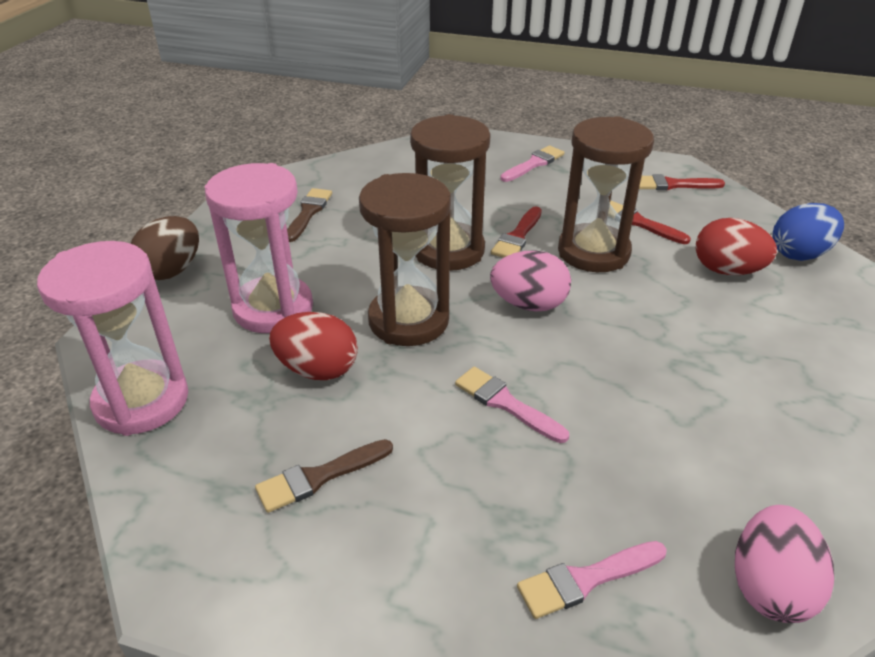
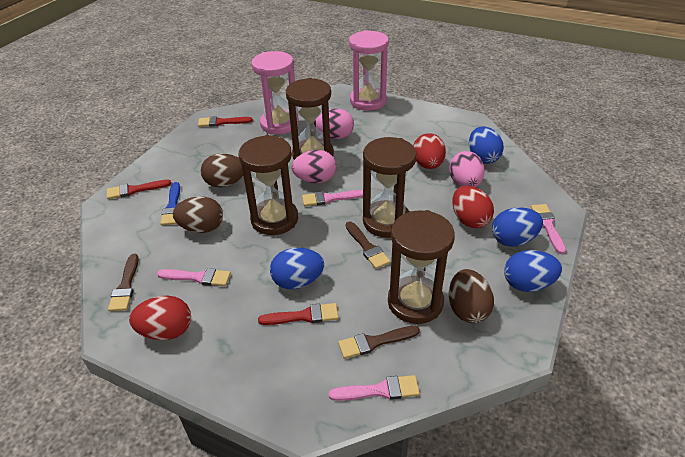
blue brush: none = 0 -> [160,182,180,225] = 1
blue egg: [773,203,844,261] = 1 -> [270,248,324,289] [469,126,504,164] [492,207,543,247] [504,250,562,292] = 4
brown brush: [255,439,393,513] [287,188,332,242] = 2 -> [108,254,139,311] [338,326,420,359] [346,222,390,269] = 3
brown egg: [131,216,199,280] = 1 -> [173,196,223,233] [201,153,243,187] [449,269,494,323] = 3
brown hourglass: [359,173,451,346] [410,114,491,271] [558,116,654,272] = 3 -> [239,135,298,235] [286,78,334,160] [363,137,417,238] [388,210,455,324] = 4
pink brush: [455,367,569,443] [500,146,564,182] [517,541,667,619] = 3 -> [157,268,231,286] [302,190,363,206] [329,375,420,401] [531,204,566,254] = 4
pink egg: [490,250,571,312] [735,505,834,623] = 2 -> [292,150,336,183] [316,108,354,139] [449,151,485,187] = 3
red egg: [269,312,358,380] [695,218,777,275] = 2 -> [129,296,191,340] [413,133,446,169] [452,186,494,228] = 3

